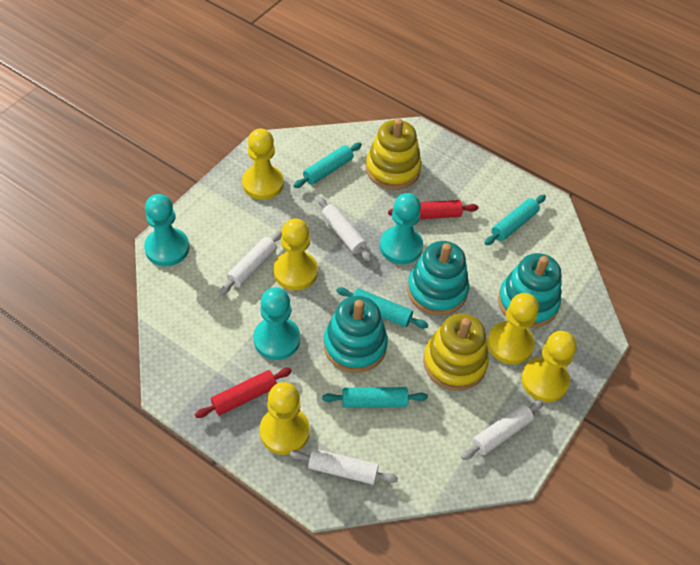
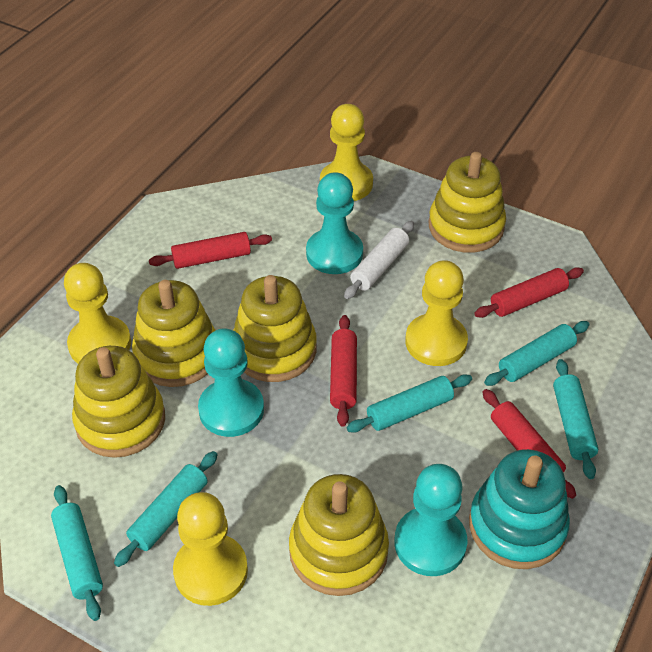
red rolling pin: [195,368,292,418] [388,200,478,219] = 2 -> [149,232,272,269] [330,315,357,427] [474,267,584,318] [482,389,576,499] = 4
turquoise rolling pin: [294,142,362,188] [322,387,428,408] [336,287,428,328] [485,195,546,245] = 4 -> [51,485,103,621] [114,451,217,567] [347,374,472,433] [484,321,590,386] [553,359,598,479] = 5
turquoise stacking toy: [323,296,388,373] [407,241,469,315] [498,253,561,328] = 3 -> [469,449,570,569] = 1
white rolling pin: [220,230,282,295] [289,448,398,485] [317,197,372,262] [461,400,544,460] = 4 -> [344,221,414,299] = 1
yellow pawn: [242,128,284,200] [260,382,310,455] [273,218,318,290] [487,293,539,364] [521,331,577,402] = 5 -> [64,263,131,364] [173,492,248,606] [320,104,373,201] [405,260,468,366] = 4
yellow stacking toy: [366,119,422,190] [423,313,489,391] = 2 -> [72,346,165,458] [132,280,216,387] [233,275,317,382] [289,474,389,596] [428,152,506,253] = 5

